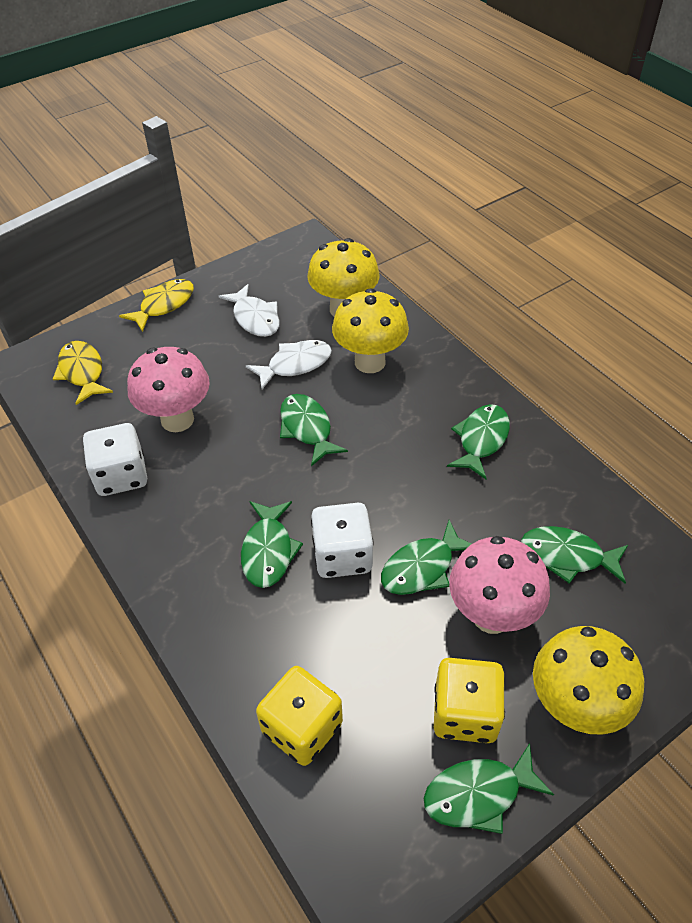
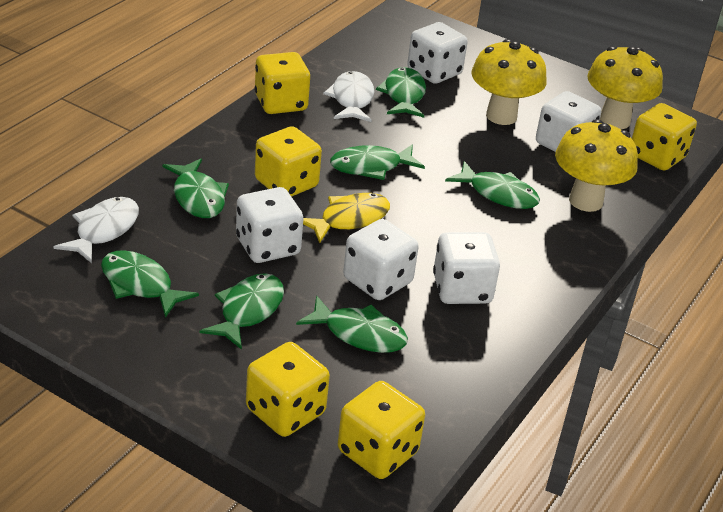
green fish: [241,501,303,588] [280,394,348,466] [381,520,471,595] [424,743,554,834] [447,404,510,479] [521,526,628,584] = 6 -> [101,250,199,318] [163,158,229,218] [200,273,284,350] [296,295,408,353] [330,145,425,180] [376,67,426,118] [445,161,540,209] = 7
pink mushroom: [127,347,210,432] [449,536,550,634] = 2 -> none = 0
white dice: [83,423,147,496] [311,503,374,578] = 2 -> [236,187,304,263] [343,219,419,300] [407,22,468,84] [433,232,500,304] [536,91,601,152] = 5
yellow dice: [256,666,343,766] [434,658,505,743] = 2 -> [246,342,330,437] [255,52,310,114] [255,126,322,197] [338,381,425,479] [632,103,697,171] = 5
yellow fish: [53,341,113,405] [119,279,194,332] = 2 -> [303,193,390,243] = 1

